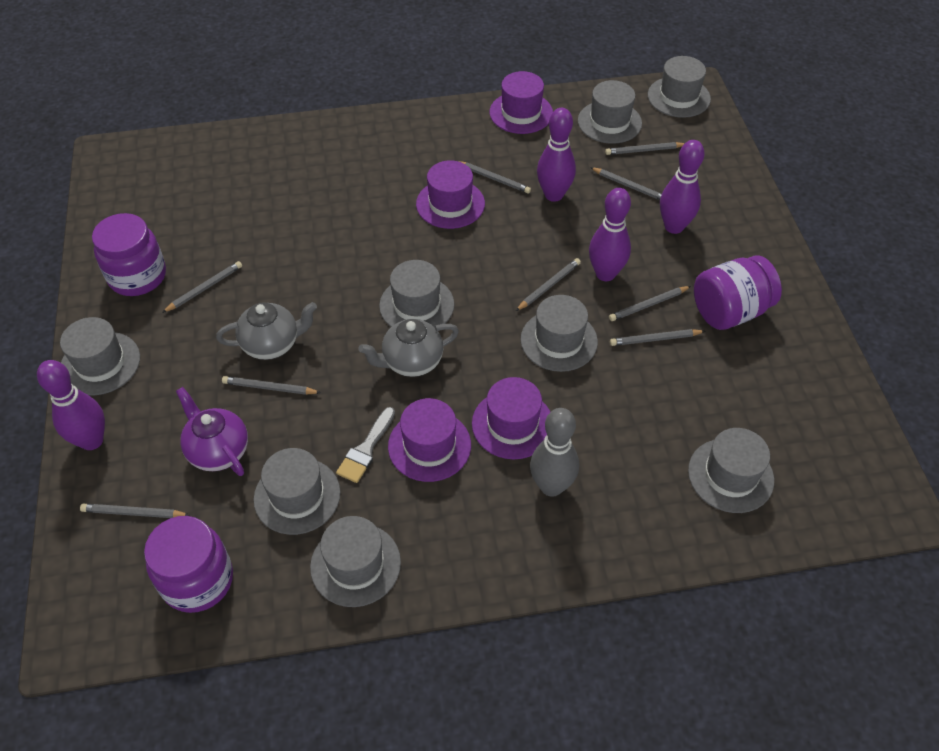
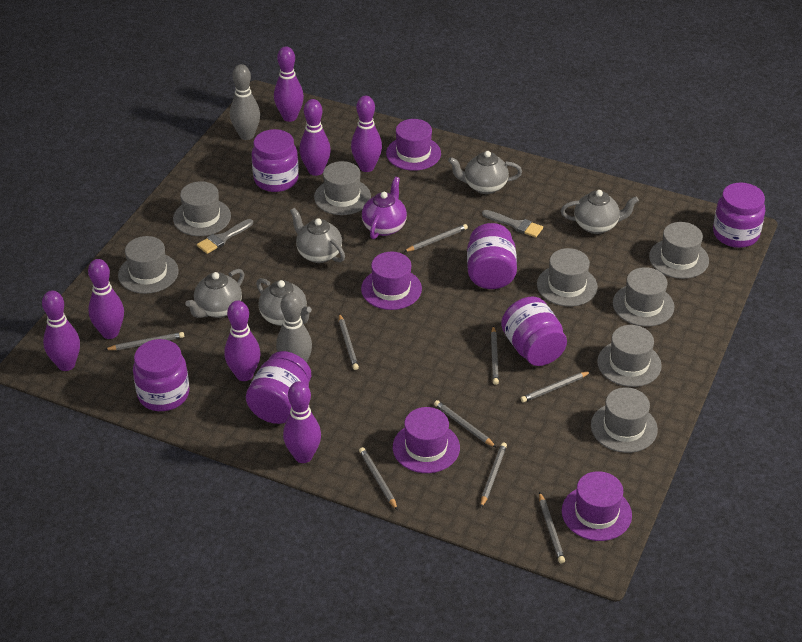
grey bowling pin: [530,408,579,497] = 1 -> [230,64,260,140] [276,292,312,363] = 2
grey brush: [336,407,395,483] = 1 -> [197,219,253,254] [482,210,543,238] = 2
grey teapot: [216,302,317,360] [359,319,459,377] = 2 -> [185,269,245,318] [256,278,312,326] [290,208,345,263] [448,151,522,194] [561,190,639,234] = 5
purple bowling pin: [37,360,105,450] [537,108,576,202] [589,188,631,281] [660,140,705,234] = 4 -> [42,290,80,371] [88,259,124,339] [224,301,261,381] [274,46,304,122] [283,381,321,463] [299,99,331,176] [351,96,382,172] = 7
purple jar: [92,213,166,296] [144,516,233,613] [694,255,782,330] = 3 -> [133,339,190,411] [246,351,311,424] [251,129,299,192] [467,223,517,289] [501,296,567,366] [713,182,765,248] = 6

